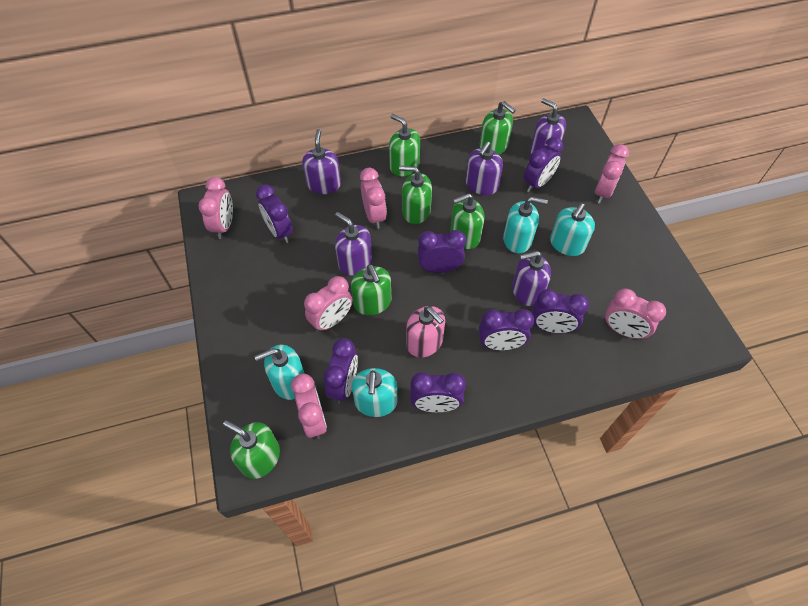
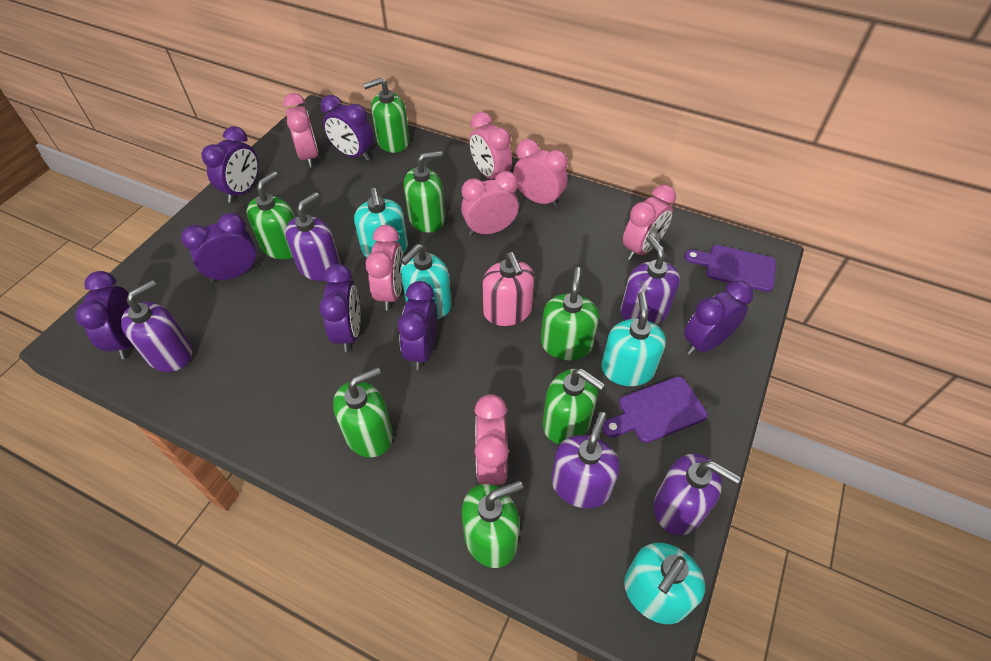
green soap dispenser: [223,420,280,479] [351,264,391,315] [389,114,420,176] [399,166,432,224] [450,193,484,249] [479,101,516,155] = 6 -> [246,171,295,259] [333,367,393,457] [363,78,409,153] [404,151,445,233] [462,481,523,568] [541,267,599,360] [543,369,605,444] = 7
pink clock: [198,177,233,239] [291,374,327,439] [304,276,353,332] [360,168,387,229] [595,144,629,203] [605,288,666,340] = 6 -> [283,93,318,168] [365,225,404,310] [461,171,519,236] [469,112,512,179] [474,394,509,486] [513,139,568,208] [623,185,676,260] = 7
purple cutting board: none = 0 -> [602,377,707,443] [684,245,776,292] = 2

